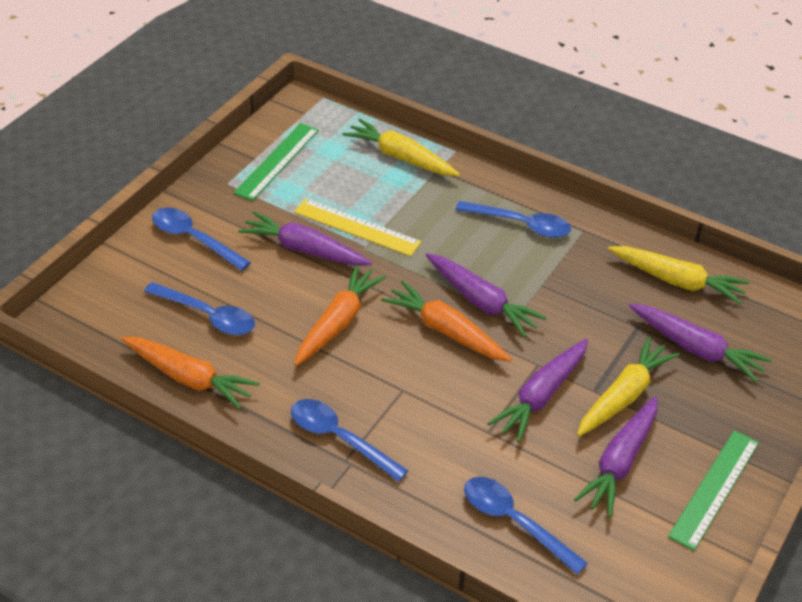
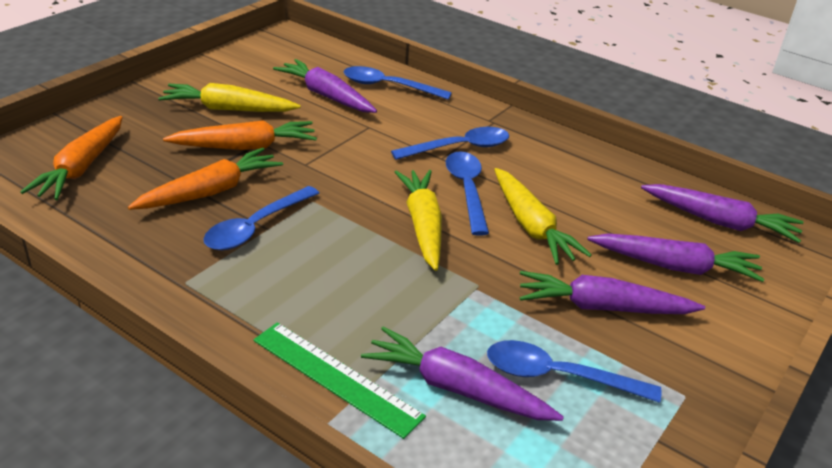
green ruler: [234,123,319,201] [668,430,759,551] = 2 -> [253,322,426,439] = 1
yellow ruler: [294,198,421,256] = 1 -> none = 0

